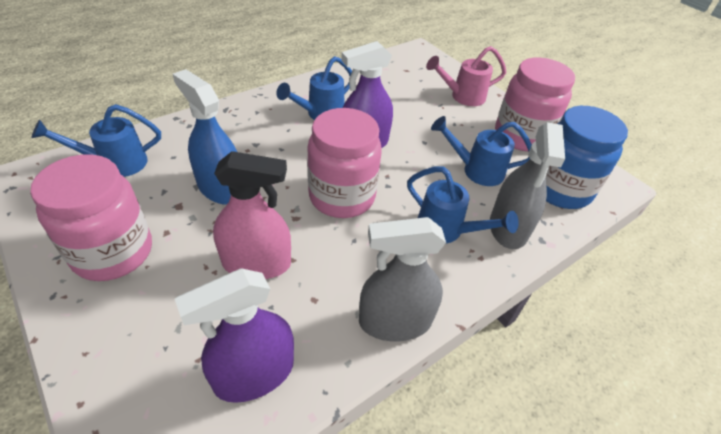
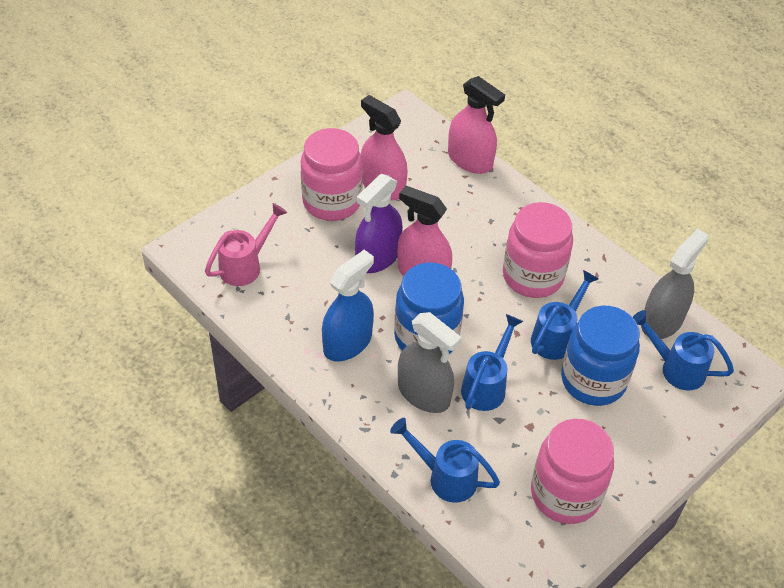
blue jar: [546,106,628,209] = 1 -> [394,263,464,354] [561,306,640,406] = 2
pink spray bottle: [213,151,291,279] = 1 -> [361,95,407,200] [397,186,452,276] [448,76,505,174] = 3
purple spray bottle: [175,269,294,403] [341,41,393,148] = 2 -> [355,174,403,273] = 1

